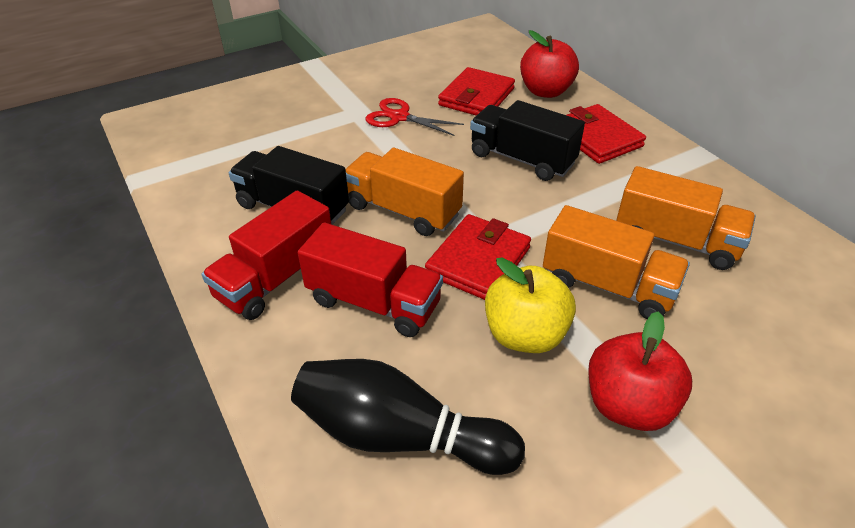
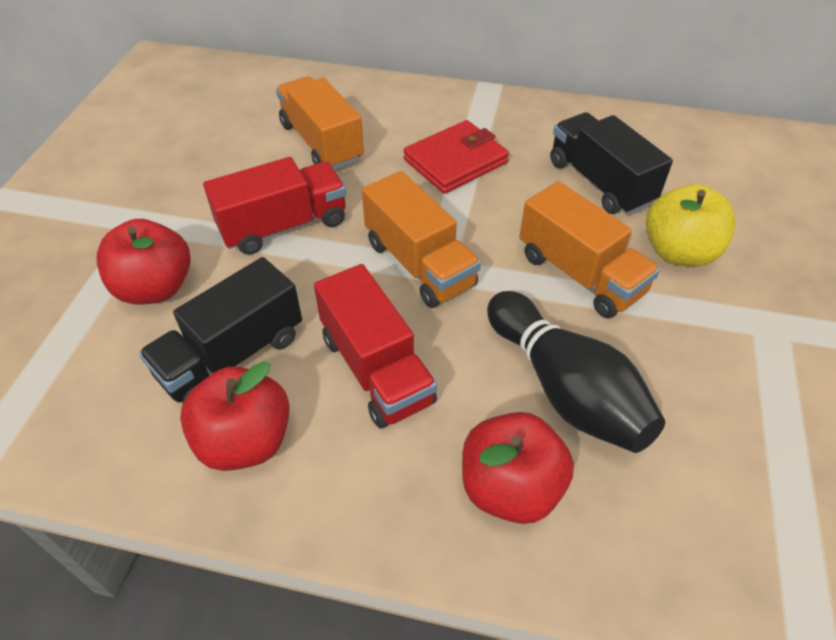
red apple: [520,30,579,98] [588,311,692,431] = 2 -> [97,219,191,305] [180,361,290,471] [462,412,574,524] = 3
red scissors: [366,98,464,136] = 1 -> none = 0
red wallet: [425,214,531,300] [438,67,515,115] [567,104,646,164] = 3 -> [403,120,509,194] = 1

